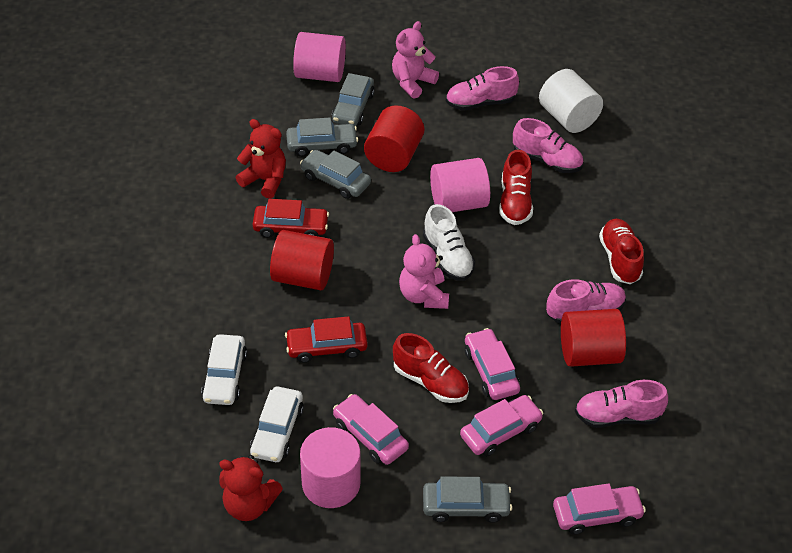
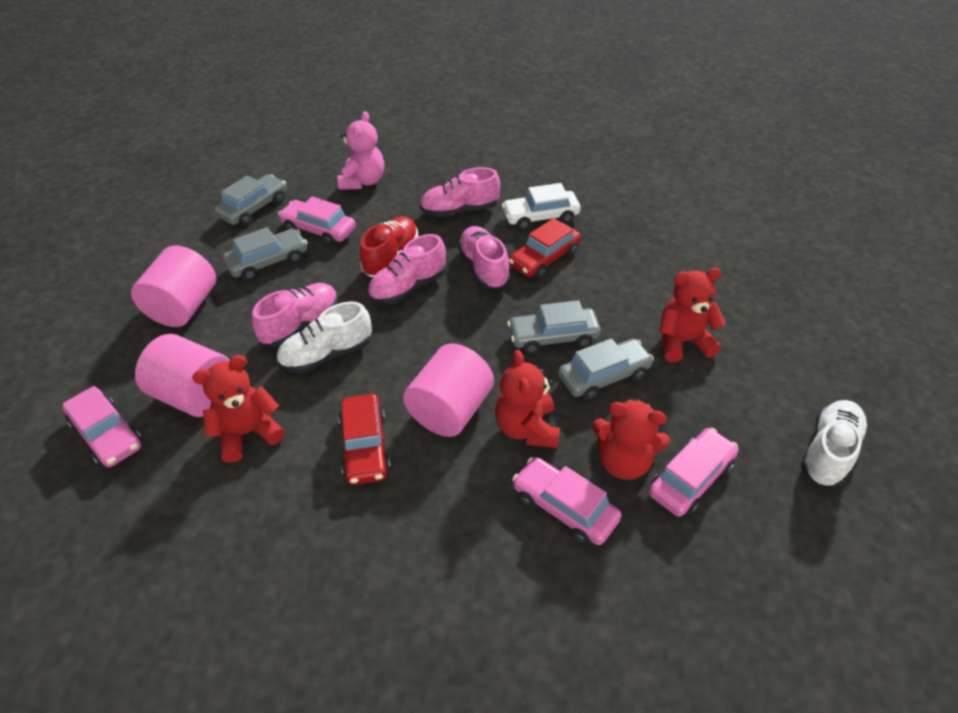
pink teddy bear: [392,21,439,99] [399,234,449,309] = 2 -> [337,111,384,190] = 1
red cylinder: [270,230,334,290] [364,105,424,172] [561,309,626,367] = 3 -> none = 0
red shoe: [393,333,469,403] [499,150,533,225] [599,219,644,284] = 3 -> [360,216,418,277] = 1
red teddy bear: [219,455,283,521] [236,119,286,199] = 2 -> [192,355,285,463] [495,350,560,448] [592,399,670,480] [659,268,726,363] = 4
white car: [201,334,247,405] [250,387,304,462] = 2 -> [502,183,581,229] = 1
white cylinder: [539,69,603,133] = 1 -> none = 0
white shoe: [423,204,475,281] = 1 -> [276,301,372,373] [801,400,868,487] = 2

